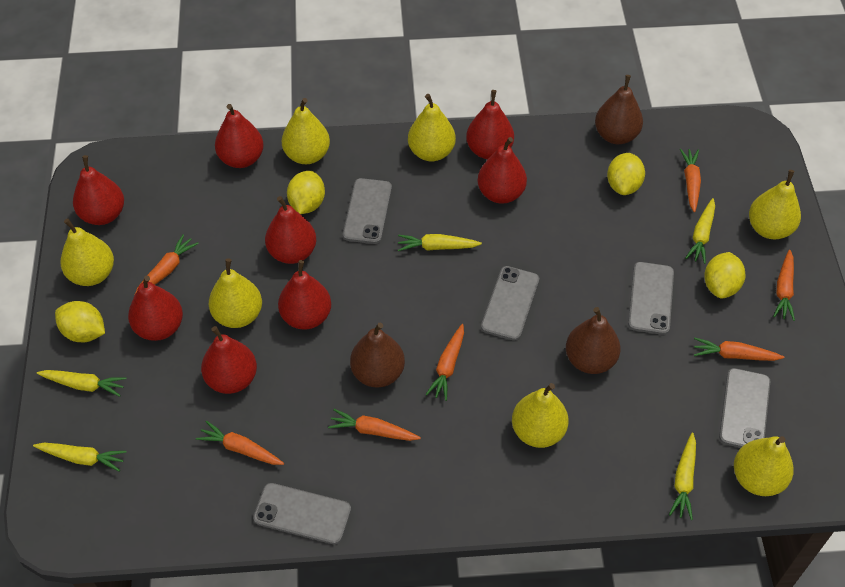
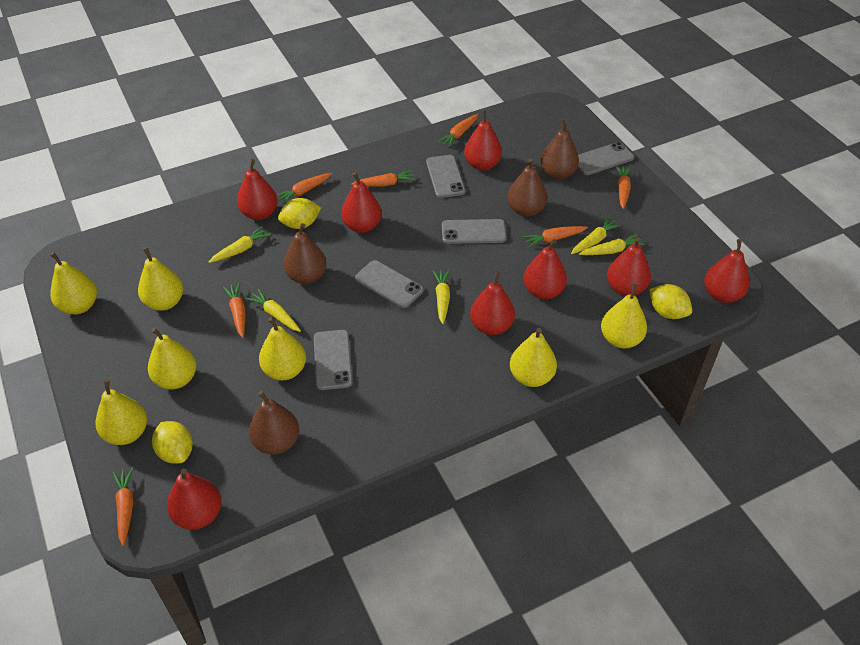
brown pear: [350,323,405,387] [566,307,621,374] [595,75,643,144] = 3 -> [249,390,299,455] [283,223,326,284] [507,158,547,217] [540,119,579,180] = 4
yellow lemon: [55,301,105,343] [287,171,325,214] [607,153,645,195] [704,252,746,298] = 4 -> [152,421,193,464] [278,198,321,229] [649,284,692,319] = 3

